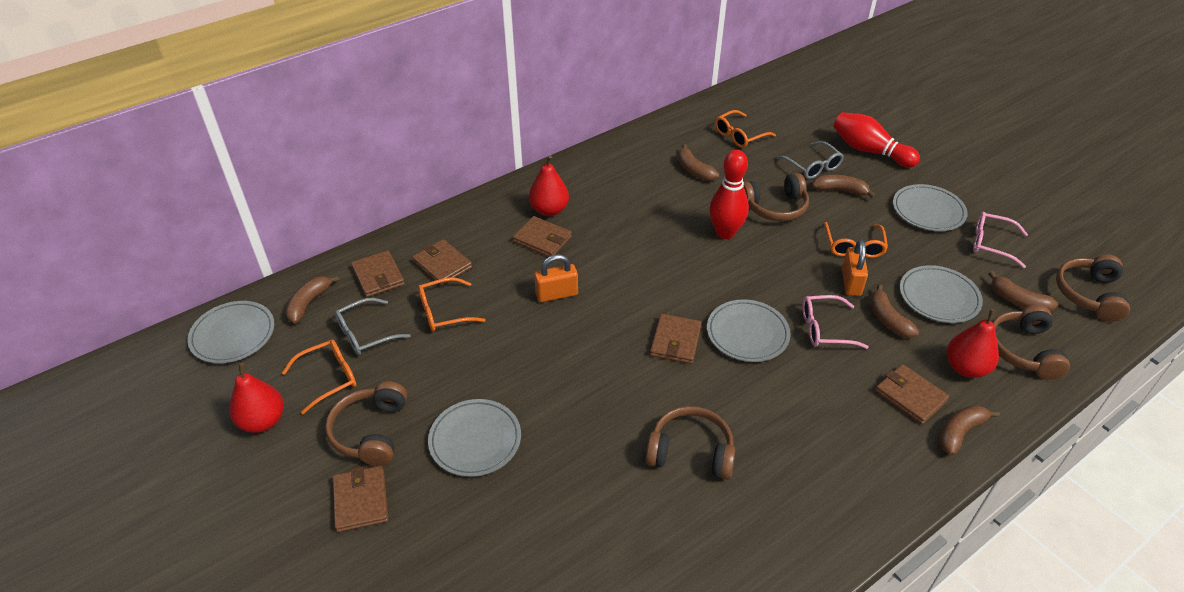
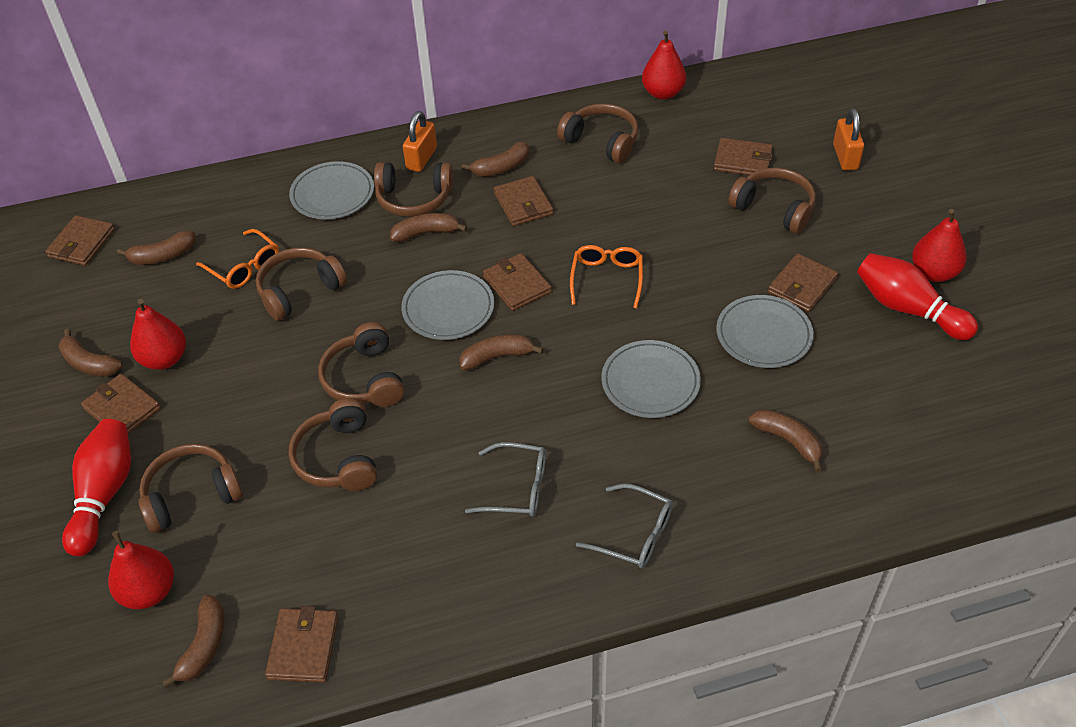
brown banana: [285,275,339,324] [678,144,719,181] [812,175,876,198] [870,284,919,338] [939,405,1000,455] [988,271,1058,312] = 6 -> [58,329,122,377] [117,231,196,265] [162,595,224,688] [390,213,467,242] [460,334,543,370] [462,142,529,177] [748,409,823,472] = 7
brown headphones: [325,381,407,466] [646,406,735,480] [744,173,809,221] [993,305,1070,380] [1056,254,1130,322] = 5 -> [139,444,243,533] [256,248,347,321] [289,398,377,491] [318,322,404,407] [374,162,453,217] [557,104,639,163] [728,168,816,234] = 7
brown wallet: [333,466,388,532] [351,251,405,297] [412,239,472,286] [513,216,572,257] [650,314,702,364] [875,364,949,424] = 6 -> [45,215,115,266] [81,374,161,434] [265,606,338,683] [483,253,552,311] [494,176,553,226] [714,138,773,175] [768,253,838,312] = 7
grey plate: [187,301,274,363] [428,399,521,477] [707,299,791,362] [893,184,968,231] [900,265,983,323] = 5 -> [289,161,374,220] [401,270,494,340] [601,340,701,418] [716,295,814,368] = 4
orange glasses: [282,340,356,414] [418,277,485,332] [715,110,776,148] [824,222,888,258] = 4 -> [196,229,279,289] [570,245,643,309] = 2
pink glasses: [802,295,869,349] [973,212,1028,268] = 2 -> none = 0
red pear: [229,363,284,433] [529,155,569,216] [947,309,999,378] = 3 -> [108,531,174,609] [130,299,186,370] [642,31,686,100] [912,209,967,282] = 4

